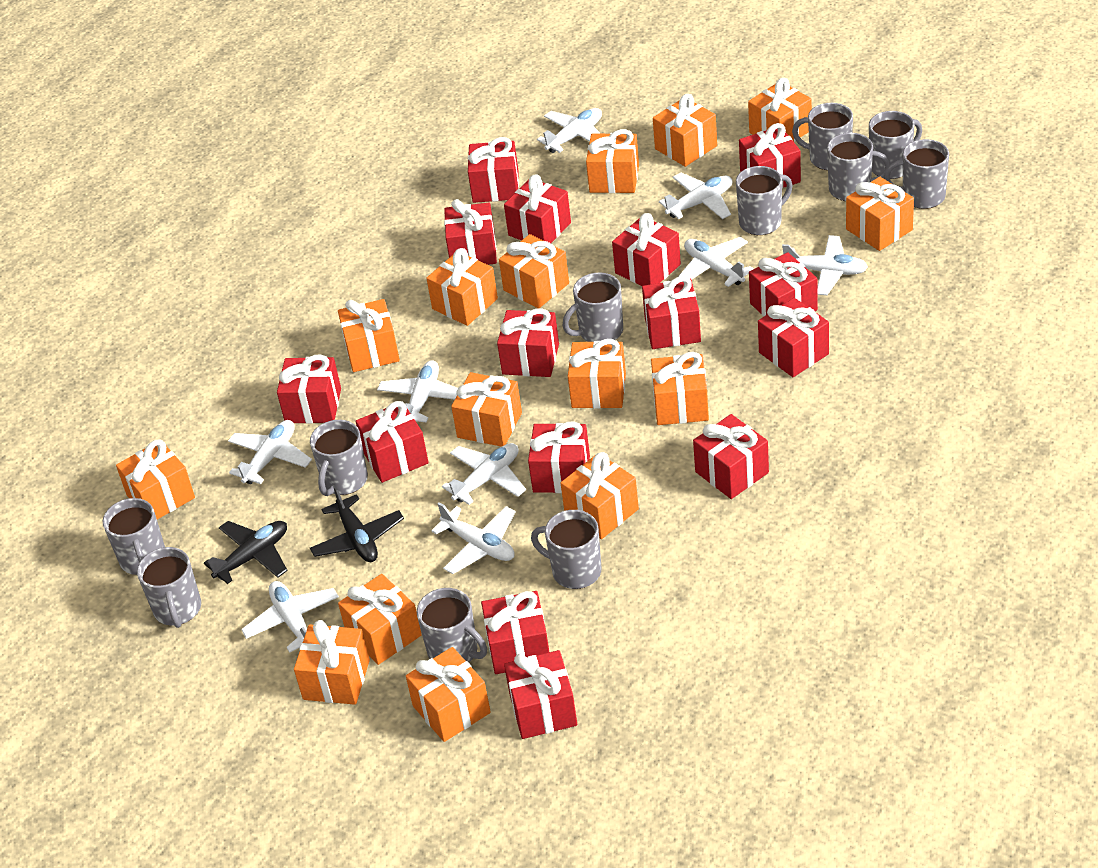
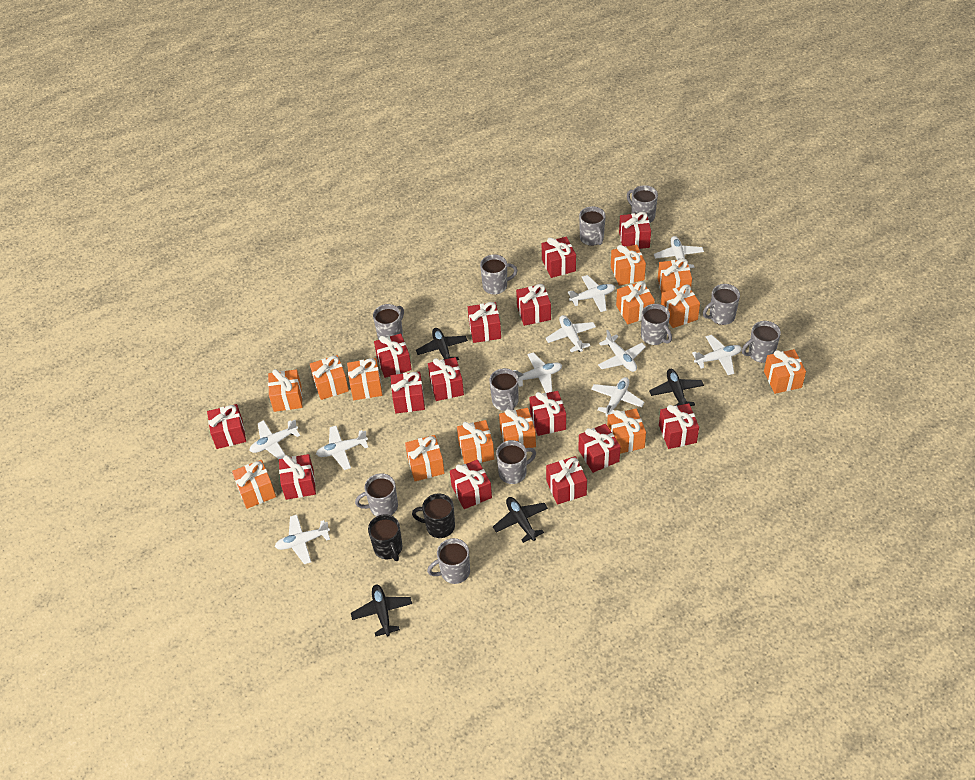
black mug: none = 0 -> [368,514,402,561] [412,494,455,538] = 2
black plane: [204,521,288,584] [310,485,404,562] = 2 -> [351,584,412,637] [416,328,468,360] [493,497,548,543] [649,369,704,406] = 4
orange gift: [116,440,195,519] [294,620,370,705] [338,299,400,372] [338,574,422,665] [406,647,491,742] [426,248,498,326] [451,372,522,447] [499,234,569,309] [561,452,639,539] [568,339,626,408] [586,129,639,193] [651,352,709,425] [653,94,717,167] [748,78,812,142] [846,177,914,251] = 15 -> [232,460,276,509] [268,369,302,412] [310,355,349,400] [347,358,382,400] [405,435,445,481] [457,420,494,464] [499,408,536,448] [607,409,646,454] [611,245,646,286] [616,281,655,324] [658,258,692,294] [661,285,700,328] [764,349,806,394] = 13
red gift: [277,354,341,424] [356,401,429,483] [444,199,497,265] [468,137,519,203] [481,591,549,674] [497,308,559,377] [504,174,571,243] [504,650,577,739] [528,421,590,493] [612,213,681,286] [642,276,701,349] [693,414,769,499] [739,123,801,189] [749,252,818,317] [758,298,829,377] = 15 -> [207,404,246,449] [279,454,316,500] [374,334,412,378] [391,372,425,413] [428,357,464,401] [450,459,492,509] [468,302,501,343] [516,284,551,326] [530,391,566,436] [542,237,576,278] [546,456,587,505] [578,424,621,473] [619,211,651,249] [659,403,699,449] = 14
white plane: [228,420,312,484] [241,581,339,653] [377,360,458,423] [431,502,516,574] [442,443,526,505] [537,108,602,153] [659,173,732,219] [678,237,754,287] [782,235,868,295] = 9 -> [249,420,300,459] [275,515,330,564] [316,426,368,470] [513,352,562,393] [545,315,596,352] [568,275,615,312] [591,377,644,417] [598,330,646,372] [654,236,704,268] [692,335,742,375] = 10

